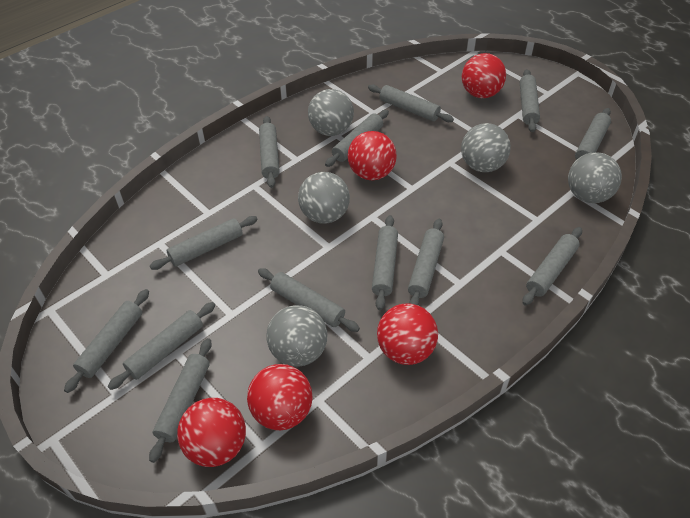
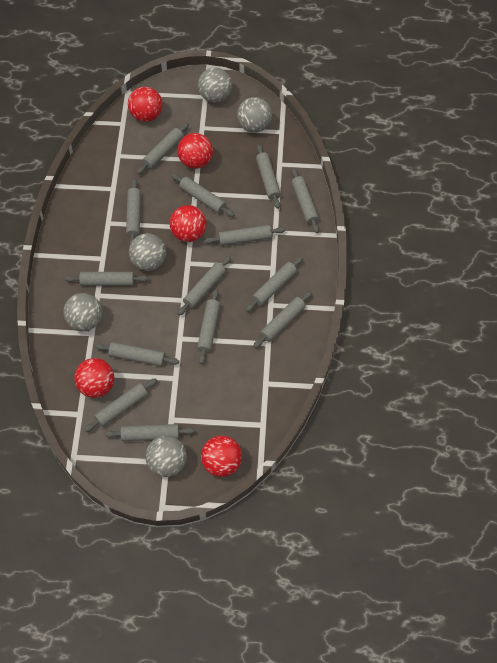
grey rolling pin: [64,289,149,393] [108,302,215,390] [149,338,212,463] [150,216,258,270] [258,268,360,332] [259,116,280,188] [325,110,389,167] [368,84,454,122] [372,215,398,310] [408,219,444,306] [520,69,540,132] [522,227,582,305] [575,108,611,160] = 13 -> [65,272,149,286] [84,378,157,432] [95,342,179,366] [105,424,195,441] [126,179,141,244] [137,123,189,174] [171,173,235,217] [177,256,231,316] [197,289,220,364] [205,225,286,246] [246,256,303,312] [253,291,312,348] [256,144,281,209] [292,168,319,233] = 14

